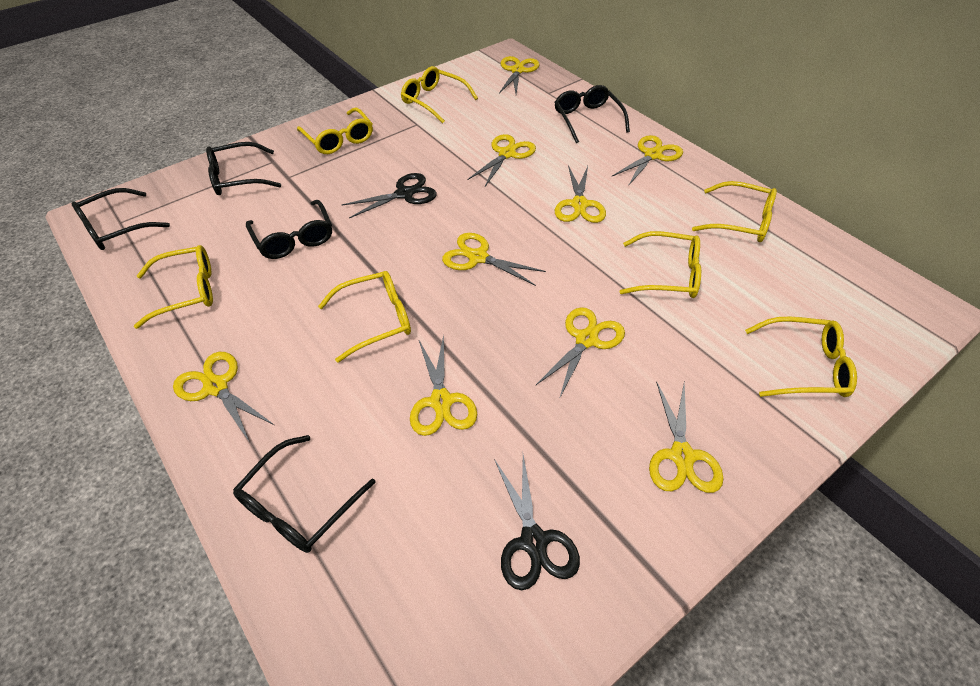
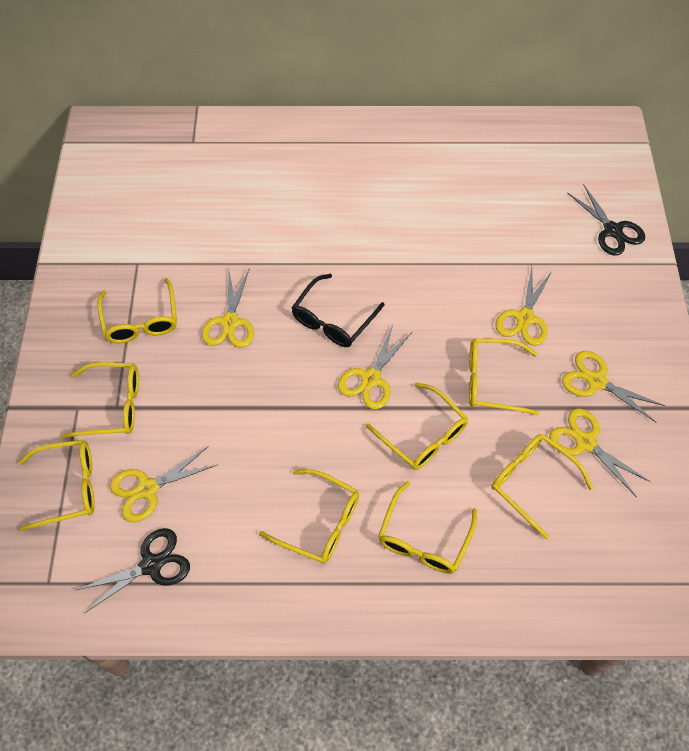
black glasses: [72,188,170,250] [206,142,281,195] [233,435,376,553] [246,200,332,259] [554,85,630,143] = 5 -> [292,274,385,347] = 1
yellow glasses: [134,245,213,329] [297,107,373,154] [318,271,411,363] [401,66,478,123] [619,231,701,298] [692,181,777,242] [745,317,857,397] = 7 -> [18,440,95,531] [61,362,139,438] [97,278,177,343] [259,469,359,564] [366,383,468,470] [378,481,477,574] [469,338,539,415] [491,434,593,540] = 8
yellow scissors: [173,352,274,441] [410,335,477,436] [442,233,546,286] [467,134,536,187] [499,56,540,94] [536,307,625,399] [555,165,606,223] [612,135,683,186] [649,381,724,493] = 9 -> [110,446,217,523] [202,268,254,348] [338,324,413,409] [495,267,552,346] [549,409,651,497] [562,351,665,423] = 6

